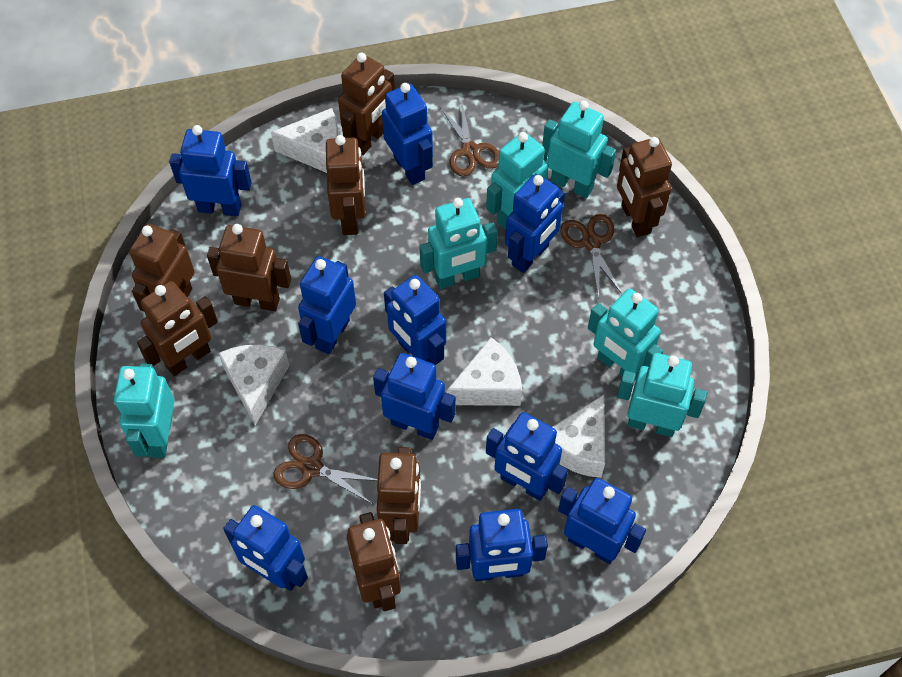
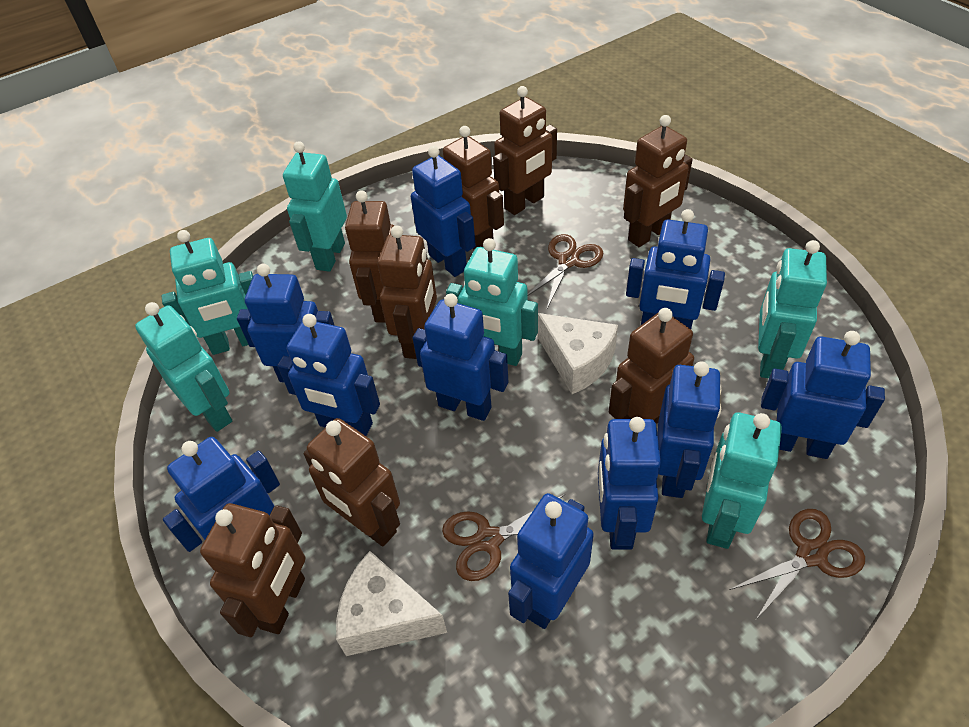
white cheese: [219,344,289,426] [271,108,339,173] [447,337,522,406] [553,395,605,478] = 4 -> [336,551,447,656] [537,313,618,394] = 2

